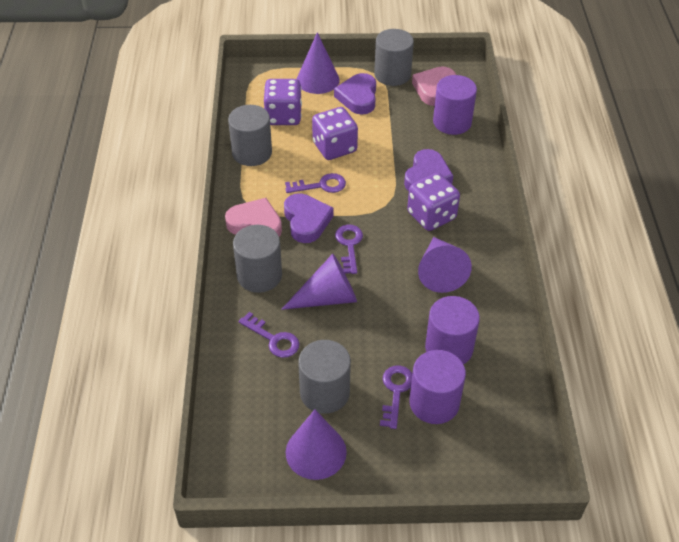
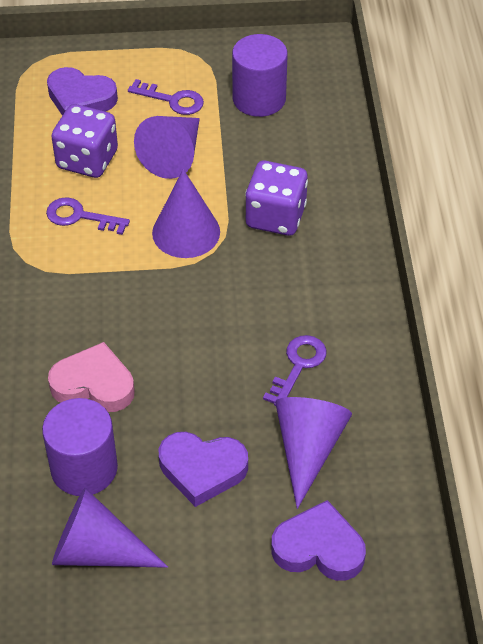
grey cylinder: [228,105,272,166] [233,225,282,293] [298,340,351,414] [374,29,414,86] = 4 -> none = 0
pink heart: [225,198,282,237] [412,66,456,106] = 2 -> [48,342,135,412] = 1
purple cylinder: [409,350,466,424] [425,296,480,364] [433,75,477,135] = 3 -> [42,398,118,496] [232,34,288,117] = 2
purple dice: [264,79,302,125] [312,107,358,160] [407,173,460,231] = 3 -> [51,104,118,178] [245,161,308,236] = 2
purple key: [239,312,299,358] [285,173,346,193] [335,225,363,274] [380,365,412,429] = 4 -> [46,197,130,235] [128,79,204,115] [263,335,327,406] = 3

